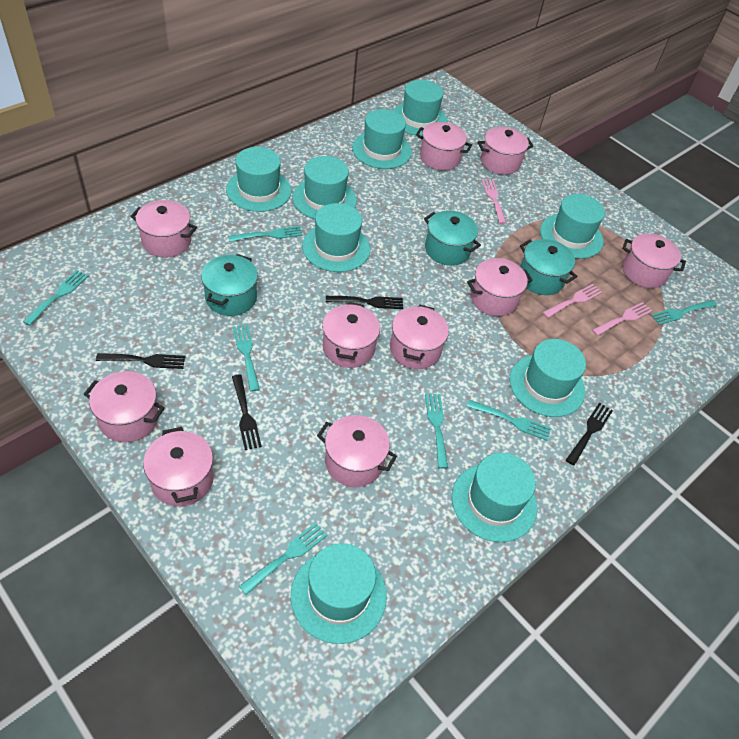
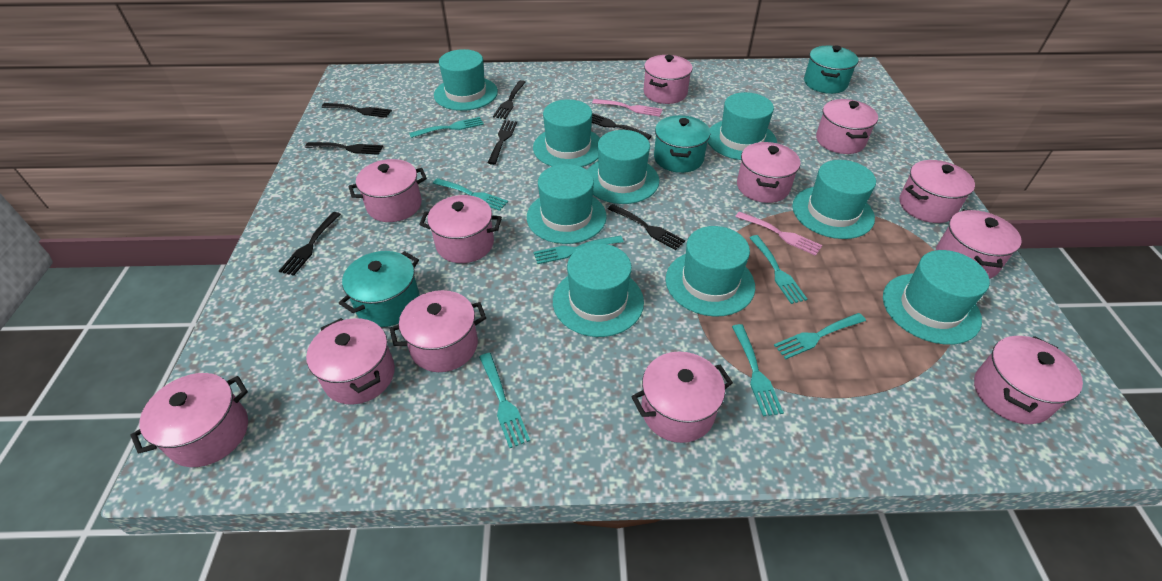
black fork: [96,353,185,369] [232,375,262,450] [326,296,403,309] [566,403,613,466] = 4 -> [279,212,341,276] [305,142,383,155] [321,103,392,118] [488,120,517,165] [493,80,526,119] [592,113,652,140] [608,204,685,250] = 7
pink fork: [482,179,506,224] [542,284,602,318] [592,302,652,336] = 3 -> [592,99,662,117] [735,211,822,256] = 2
pink pot: [84,371,165,443] [130,200,197,257] [143,427,214,506] [317,415,397,487] [322,302,380,368] [390,304,449,369] [416,122,472,171] [467,258,533,316] [478,127,533,175] [622,234,686,288] = 10 -> [130,373,248,467] [306,318,395,405] [349,159,427,222] [390,290,486,372] [419,195,502,263] [631,352,733,443] [644,55,693,104] [737,142,800,203] [816,99,878,154] [899,160,975,223] [936,209,1022,279] [974,336,1083,424] = 12

